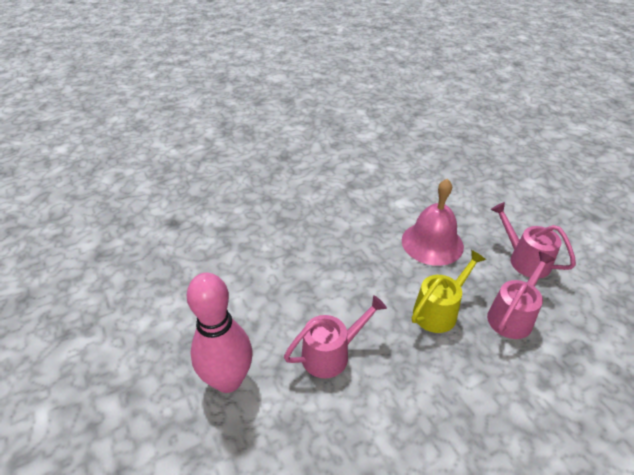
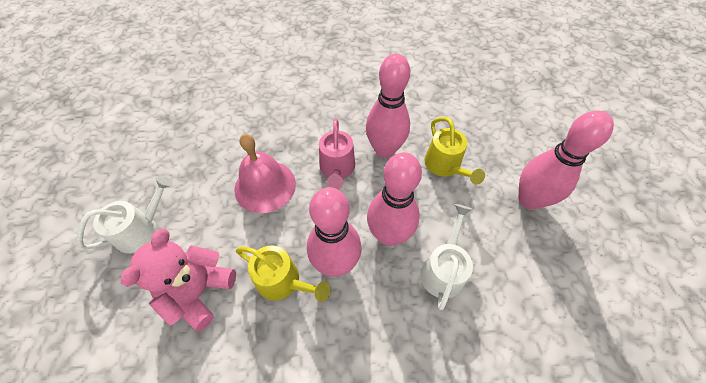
pink bowling pin: [187,273,252,393] = 1 -> [307,187,361,277] [366,54,410,158] [367,152,422,246] [519,110,614,210] = 4
pink teddy bear: none = 0 -> [121,228,236,332] = 1
pink watering can: [284,295,387,378] [487,252,556,339] [491,202,576,278] = 3 -> [319,119,355,190] = 1
white watering can: none = 0 -> [76,176,173,253] [420,204,473,310] = 2
yellow watering can: [412,250,486,333] = 1 -> [236,245,330,302] [424,117,485,185] = 2

